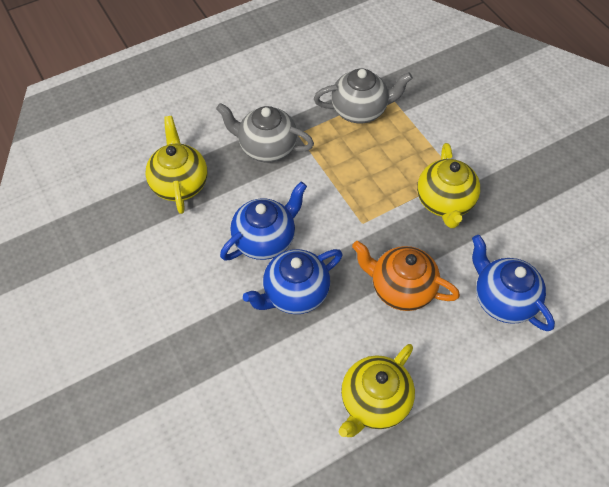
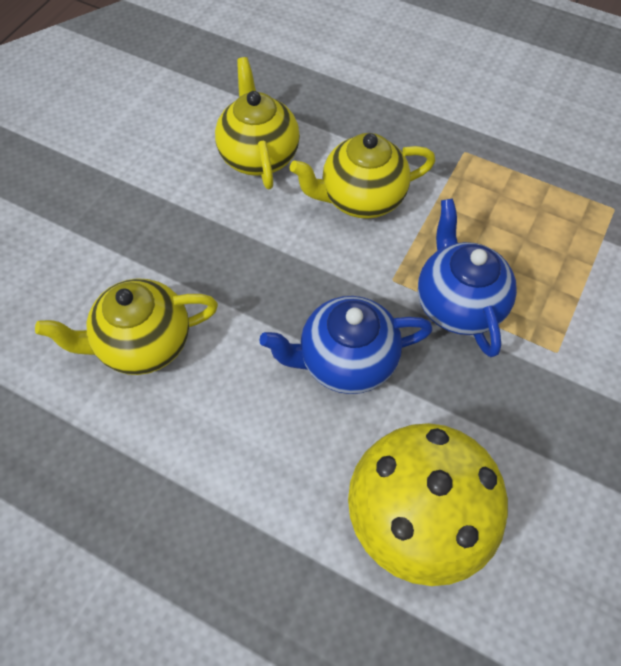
blue teapot: [220,182,307,261] [243,249,343,314] [472,235,555,331] = 3 -> [259,296,433,394] [418,198,517,357] = 2
grey teapot: [216,103,314,162] [314,69,413,123] = 2 -> none = 0
orange teapot: [352,241,460,311] = 1 -> none = 0
yellow mushroom: none = 0 -> [348,423,508,586] = 1

